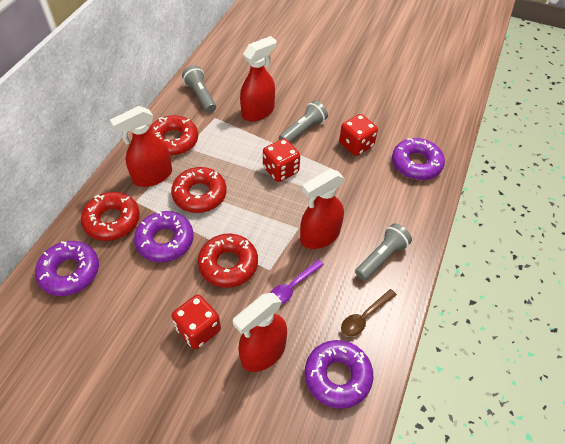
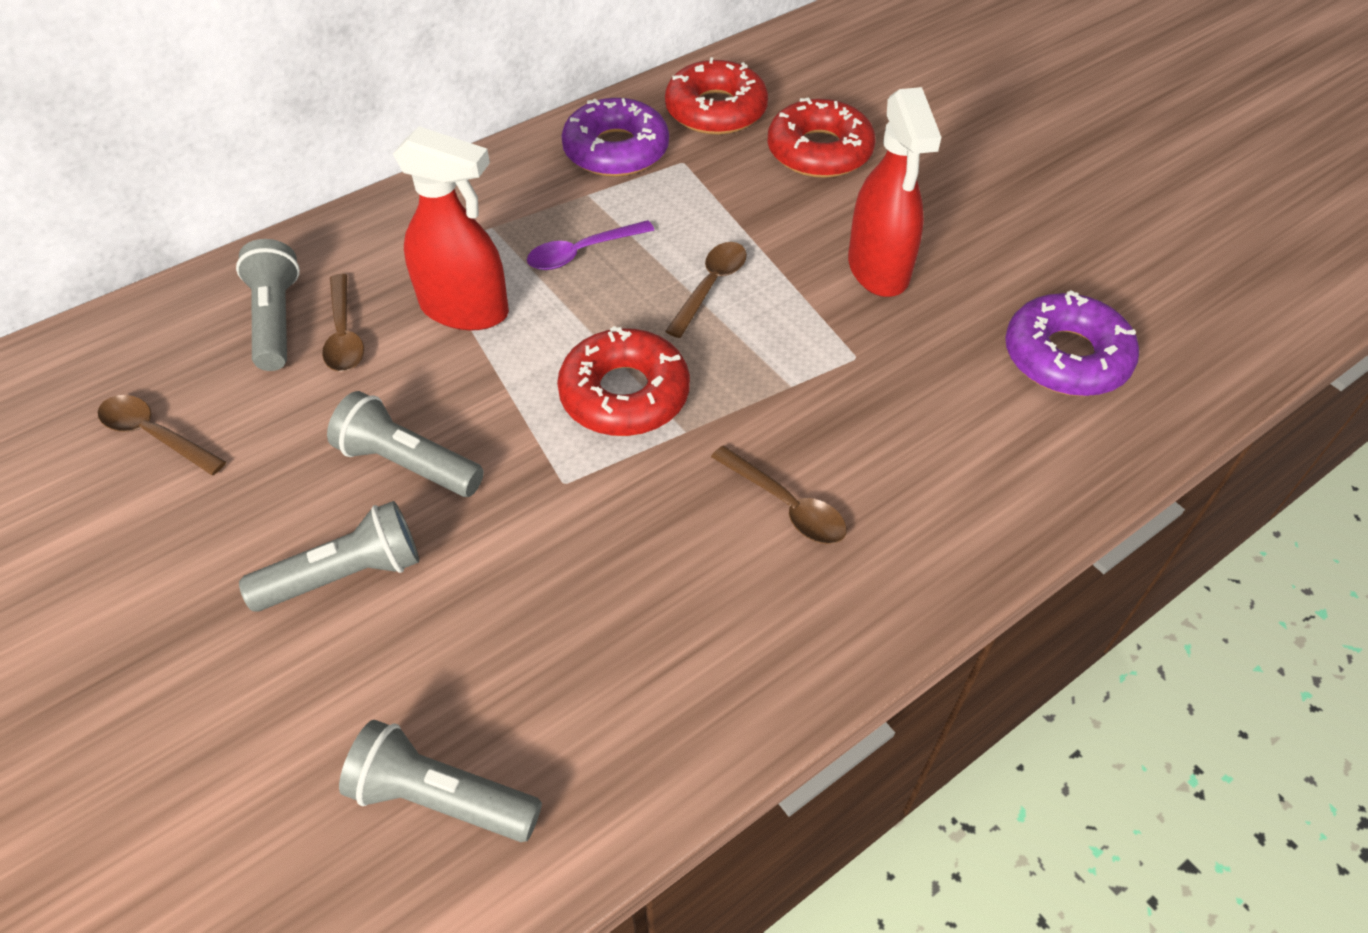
brown spoon: [341,289,397,337] = 1 -> [98,395,226,475] [322,274,364,372] [665,242,747,338] [711,446,847,544] = 4
grey flashlight: [182,65,216,113] [279,101,328,143] [355,223,412,281] = 3 -> [236,239,300,371] [239,501,419,612] [327,391,484,497] [339,720,542,842] = 4
purple donut: [35,241,99,296] [134,211,194,262] [305,340,373,409] [392,138,445,180] = 4 -> [561,98,669,177] [1005,290,1139,396] = 2
red dice: [171,295,221,349] [263,139,300,182] [339,114,378,156] = 3 -> none = 0
red donut: [81,192,140,241] [149,115,198,156] [171,167,227,213] [198,234,258,288] = 4 -> [557,326,690,436] [665,57,768,135] [767,97,876,178] = 3
red spray bottle: [110,106,172,187] [233,293,287,372] [240,36,277,122] [300,169,345,249] = 4 -> [393,126,509,330] [848,87,941,297] = 2

